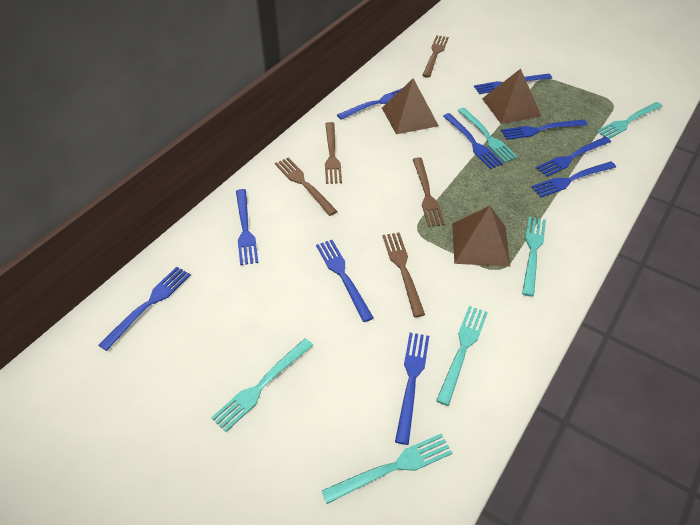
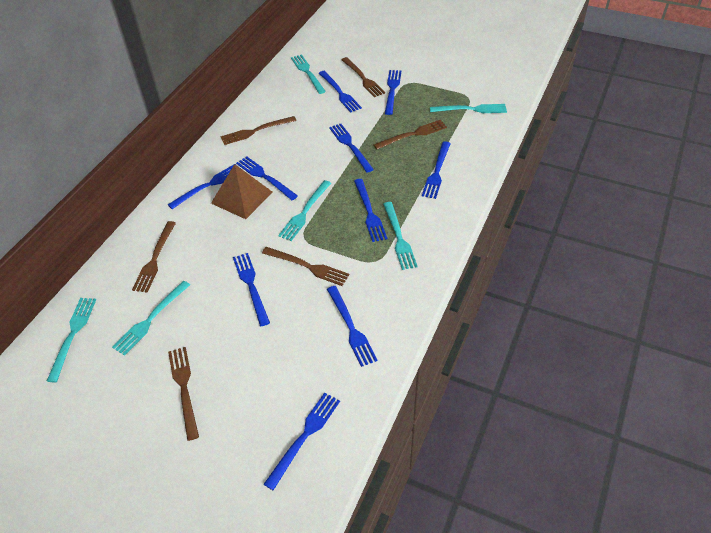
brown fork: [275,158,338,216] [325,122,342,184] [383,233,425,317] [413,157,445,227] [422,35,449,78] = 5 -> [132,221,176,293] [168,347,199,441] [220,116,297,145] [262,247,349,286] [341,57,385,97] [374,120,447,149] = 6
brown pyramid: [382,78,439,134] [452,206,511,267] [482,69,541,124] = 3 -> [211,164,272,219] = 1

